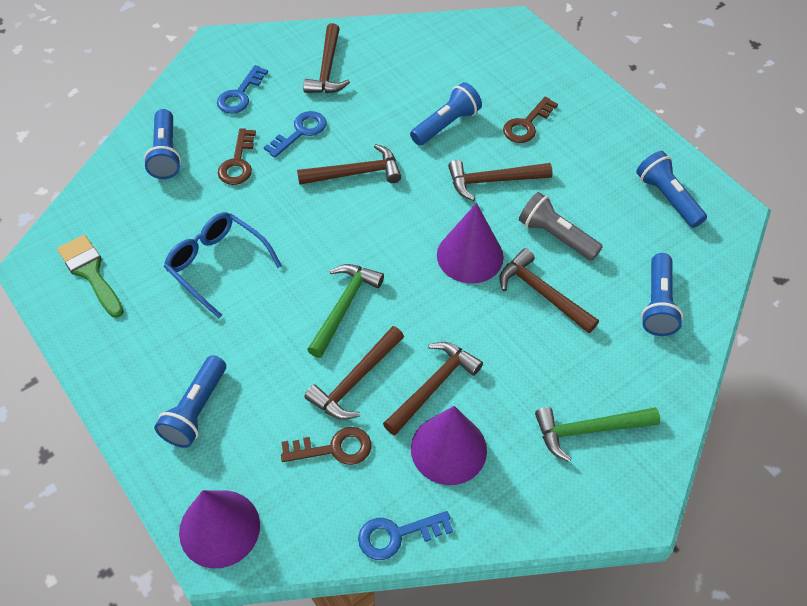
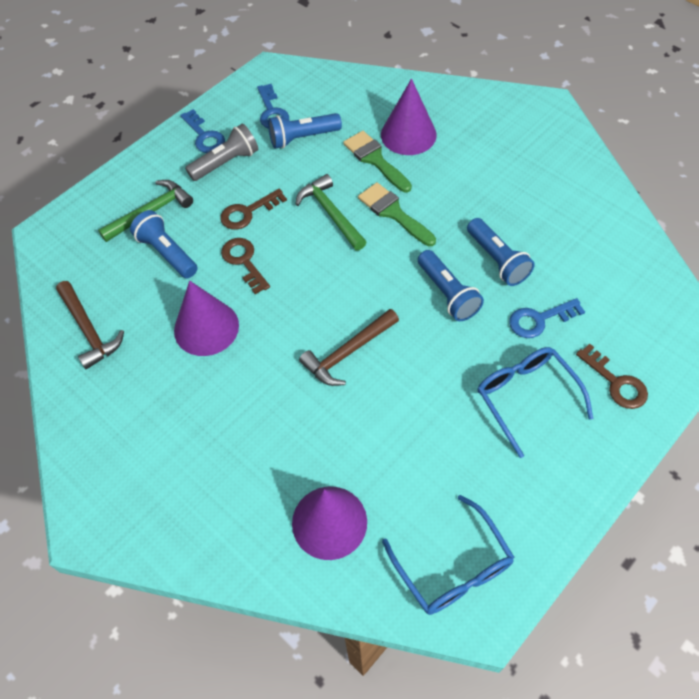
blue flashlight: [144,109,181,179] [154,355,226,448] [410,82,482,146] [636,151,707,228] [641,253,683,336] = 5 -> [130,210,198,278] [268,113,342,148] [418,250,484,321] [467,218,535,286] = 4
blue glasses: [164,212,282,318] = 1 -> [382,495,515,615] [477,347,594,458] = 2
brown hammer: [297,144,401,185] [303,23,350,93] [304,326,404,420] [383,342,483,435] [448,160,552,201] [499,248,599,333] = 6 -> [56,281,124,369] [299,309,399,386] = 2
green brush: [57,235,124,318] = 1 -> [343,131,412,192] [358,182,436,246] = 2

